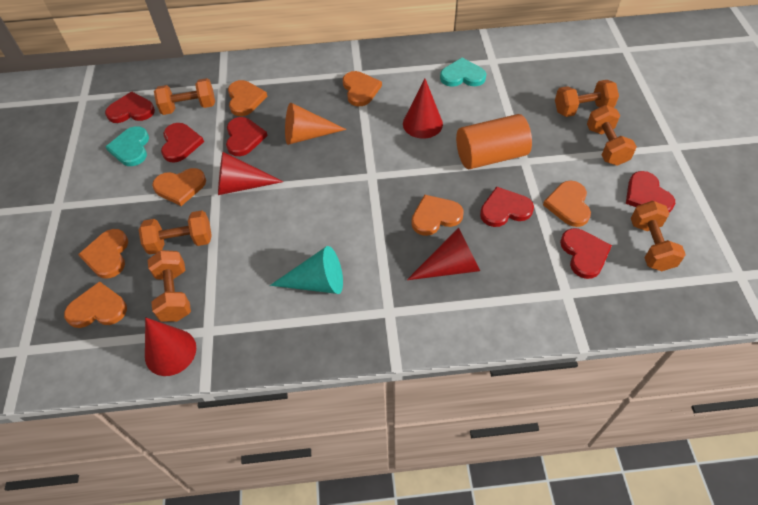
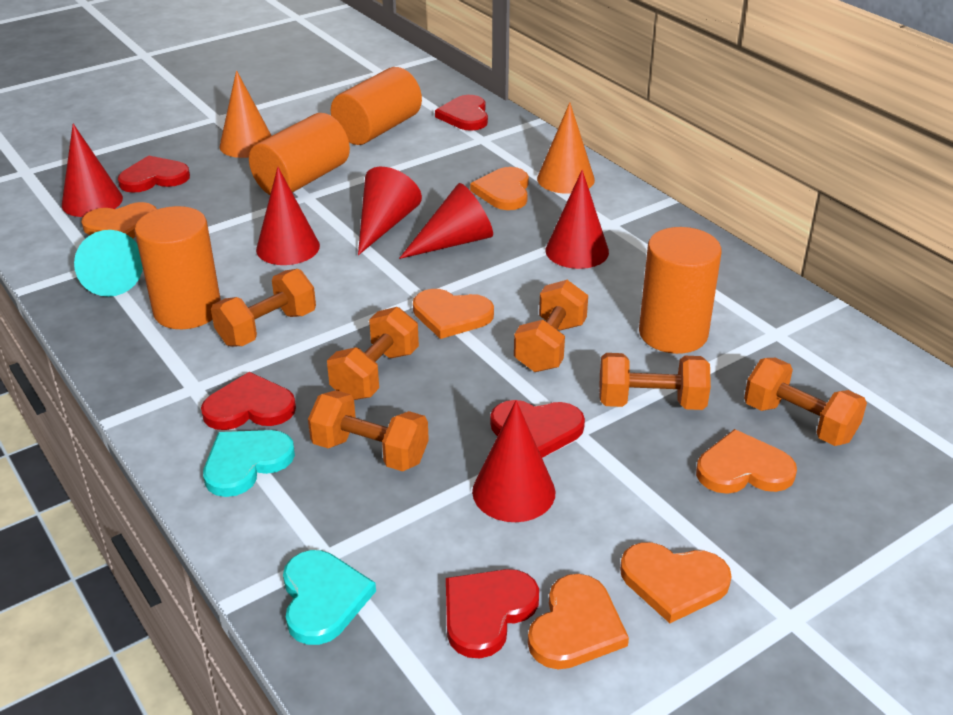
orange cone: [285,102,347,145] = 1 -> [219,70,272,158] [537,102,595,194] = 2
orange cylinder: [456,114,532,169] = 1 -> [135,206,221,329] [249,113,350,195] [331,67,422,145] [639,227,722,354] = 4
orange heart: [64,281,127,328] [78,229,128,279] [152,168,206,206] [228,80,267,116] [343,71,382,106] [411,194,464,236] [543,181,591,227] = 7 -> [81,202,157,238] [413,289,494,339] [470,167,529,210] [528,574,629,669] [620,542,732,623] [696,429,797,494] = 6
red cone: [145,317,196,376] [218,152,283,195] [403,79,443,139] [407,228,480,280] = 4 -> [62,124,123,217] [256,167,320,265] [358,167,422,255] [399,183,493,259] [472,400,555,522] [545,170,609,269] = 6
red heart: [105,92,155,123] [161,123,204,162] [226,117,268,156] [480,186,534,227] [560,228,612,279] [626,171,675,213] = 6 -> [118,156,190,193] [201,372,296,430] [435,95,488,131] [446,569,539,658] [490,400,585,458] = 5

